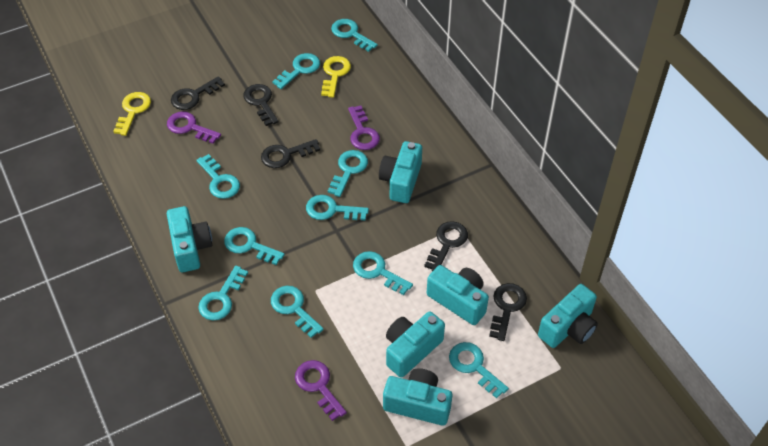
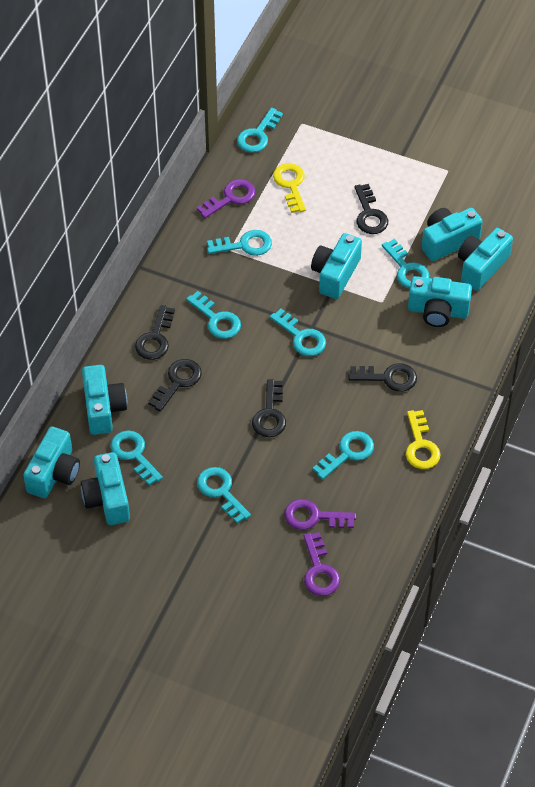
turquoise camera: [167,206,212,272] [379,141,422,203] [383,368,452,426] [386,311,445,378] [427,265,489,325] [538,284,598,348] = 6 -> [23,427,80,498] [81,452,130,525] [82,365,127,435] [311,233,362,299] [408,276,472,327] [422,208,483,261] [458,228,513,291] = 7
turquoise key: [196,154,240,199] [198,266,248,321] [224,227,285,265] [271,286,324,338] [272,53,320,89] [306,195,369,220] [328,150,368,197] [331,19,378,52] [353,251,413,295] [449,342,509,399] = 10 -> [110,430,163,486] [186,291,241,339] [197,467,251,524] [207,230,272,256] [237,108,283,152] [270,309,326,356] [313,431,374,480] [382,239,429,288] = 8

